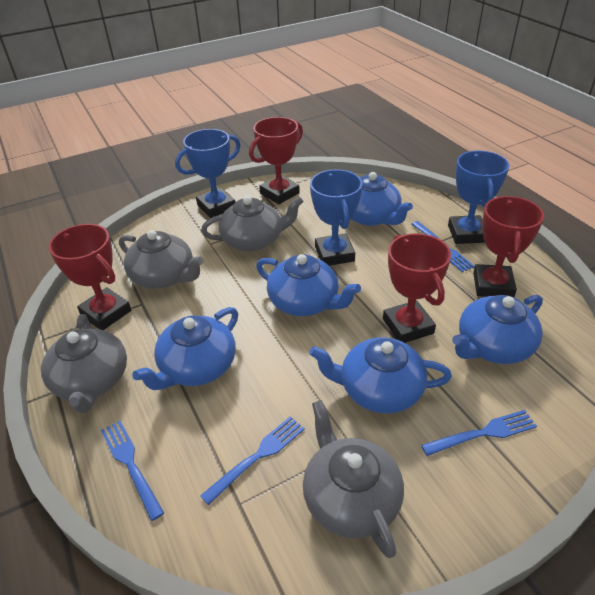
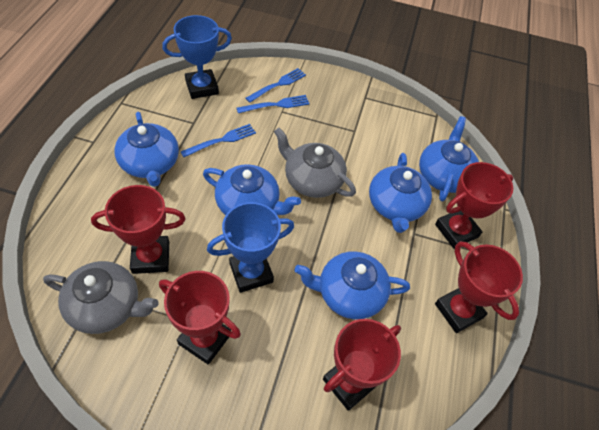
blue fork: [101,421,164,521] [200,416,305,505] [411,221,475,272] [421,410,537,456] = 4 -> [181,124,256,157] [237,95,310,113] [246,68,306,102] = 3
blue trophy: [175,129,241,218] [310,169,362,266] [448,151,509,244] = 3 -> [162,15,232,99] [207,202,294,293] = 2
grey teapot: [41,314,127,413] [119,230,204,289] [201,196,304,251] [303,400,404,558] = 4 -> [43,261,159,334] [274,128,356,198] = 2
red trophy: [49,224,131,330] [249,117,303,204] [383,233,451,343] [473,196,544,297] = 4 -> [91,185,186,274] [159,271,241,365] [323,319,401,411] [435,162,513,249] [435,241,523,333] = 5

